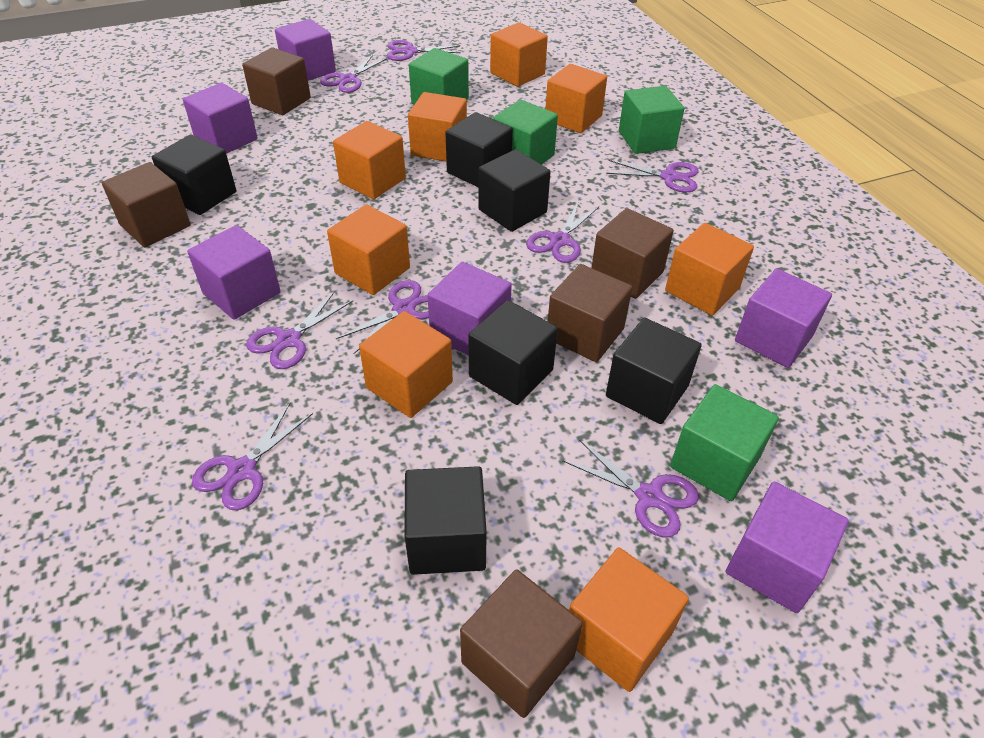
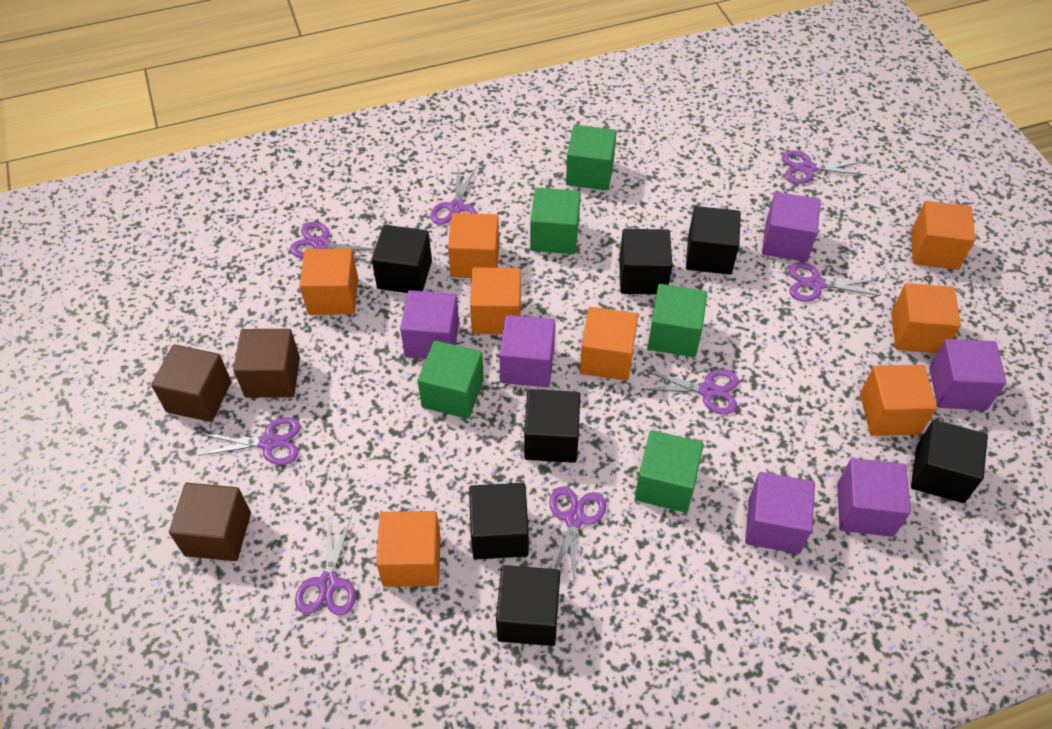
black cube: [152,134,237,215] [404,466,487,575] [445,112,513,187] [468,300,558,405] [478,149,551,232] [606,318,702,424] = 6 -> [372,225,432,293] [469,483,529,560] [496,565,561,646] [524,389,580,463] [619,229,673,294] [686,206,741,275] [911,420,988,503] = 7
brown cube: [102,162,191,247] [242,47,311,115] [460,569,583,718] [548,264,633,362] [592,208,674,299] = 5 -> [151,345,231,422] [169,483,251,561] [233,329,300,398] = 3
green cube: [409,48,469,104] [493,99,558,165] [619,86,684,154] [670,384,779,501] = 4 -> [417,340,484,419] [530,188,581,254] [566,125,617,190] [635,430,703,513] [648,284,707,357] = 5

